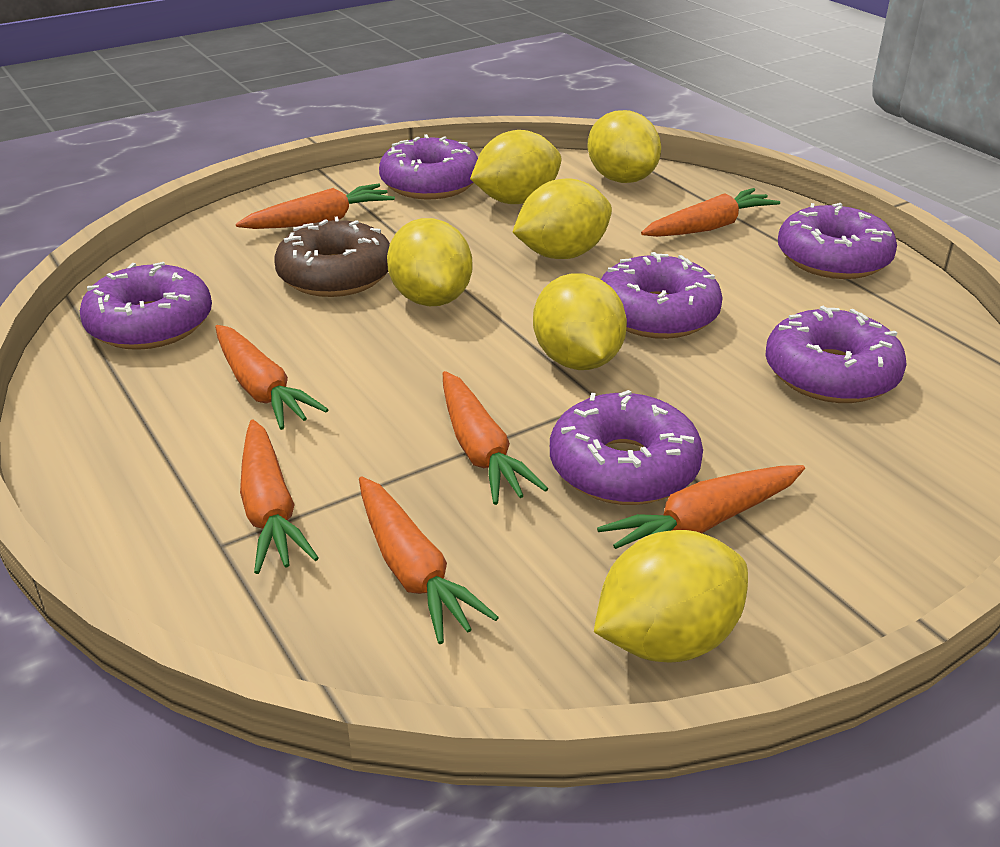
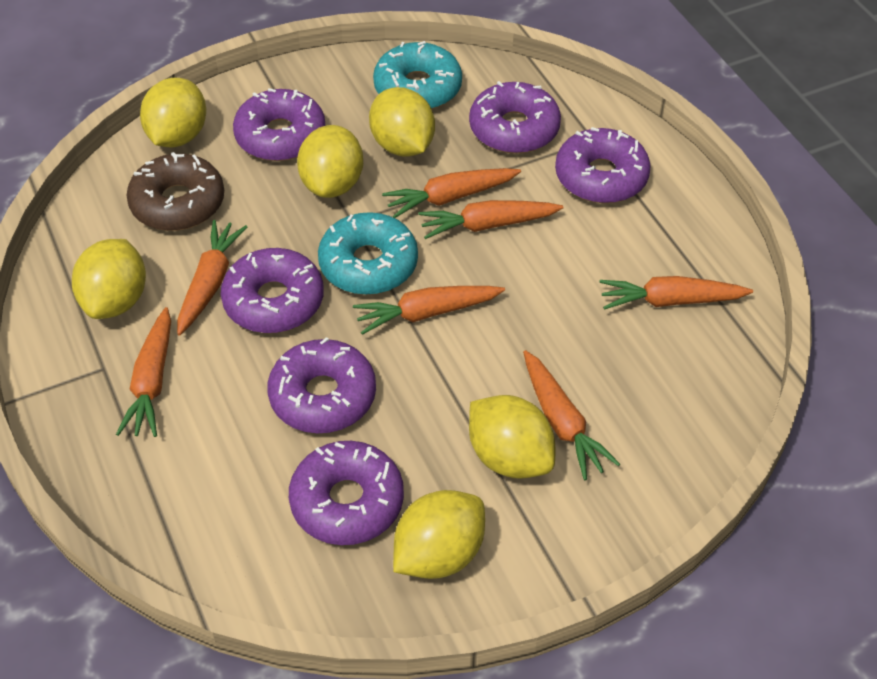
turquoise donut: none = 0 -> [318,212,418,295] [373,41,462,109] = 2

